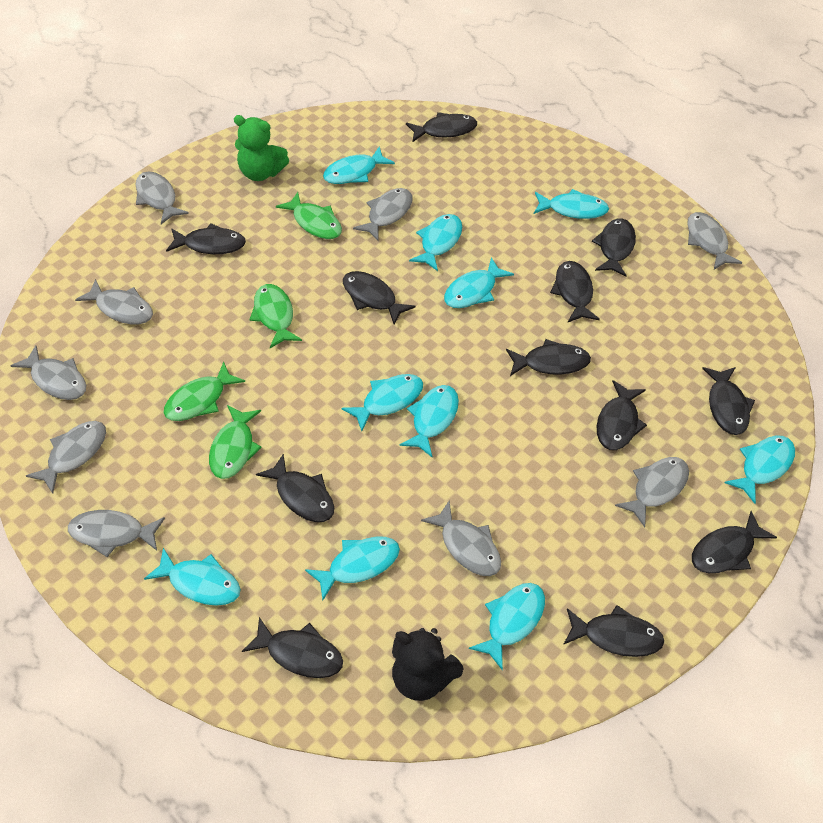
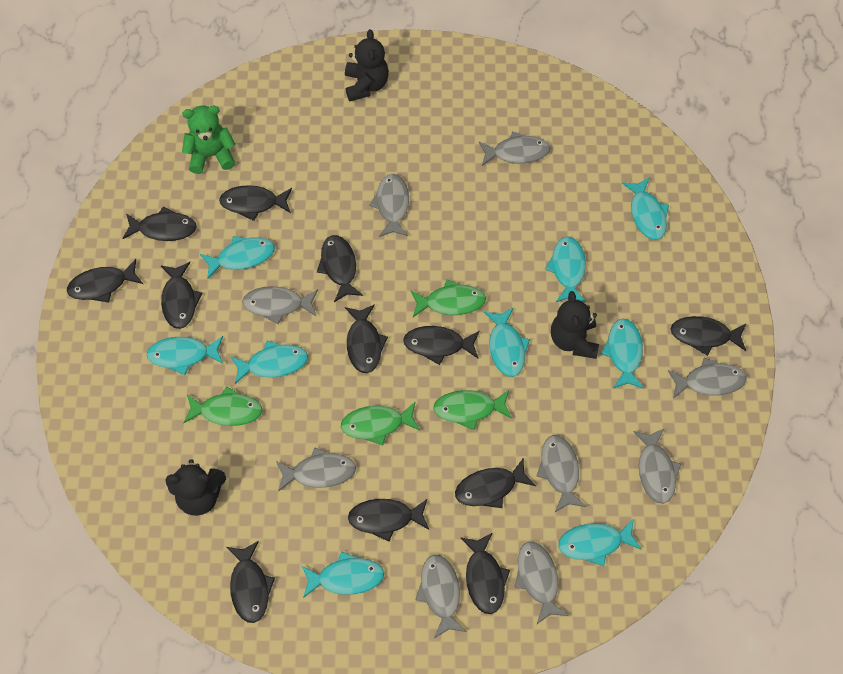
black teddy bear: [392,628,464,701] = 1 -> [165,459,226,516] [345,29,389,101] [551,291,599,359] = 3
turquoise fish: [144,548,241,606] [305,537,400,600] [323,146,395,184] [342,374,423,431] [400,385,459,457] [409,214,462,271] [444,257,514,308] [469,583,545,670] [534,189,609,219] [725,436,795,504] = 10 -> [147,336,223,375] [200,236,275,279] [231,341,308,384] [301,551,384,598] [484,307,530,377] [545,236,586,303] [558,518,641,566] [601,319,644,388] [622,177,669,240] = 9

